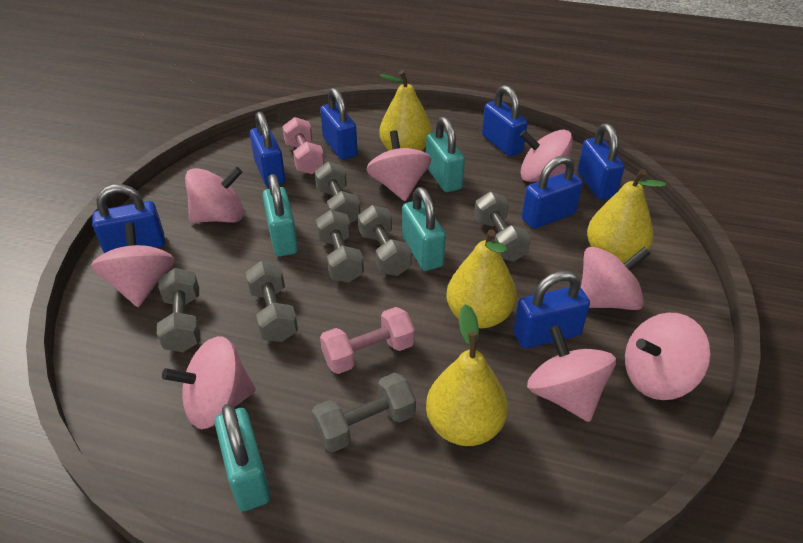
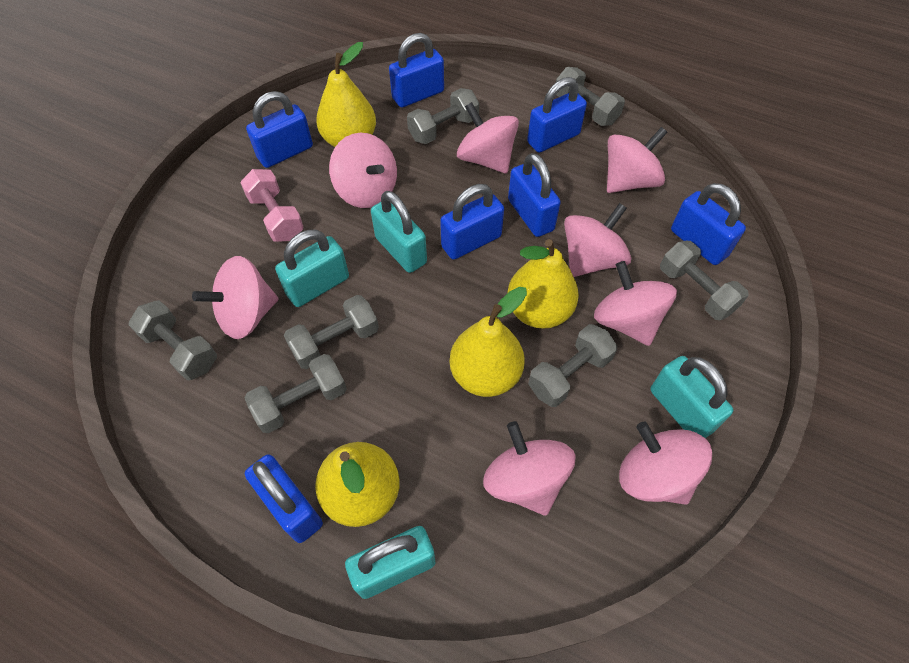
pink dumbbell: [282,117,325,174] [320,307,415,374] = 2 -> [240,169,304,242] = 1

